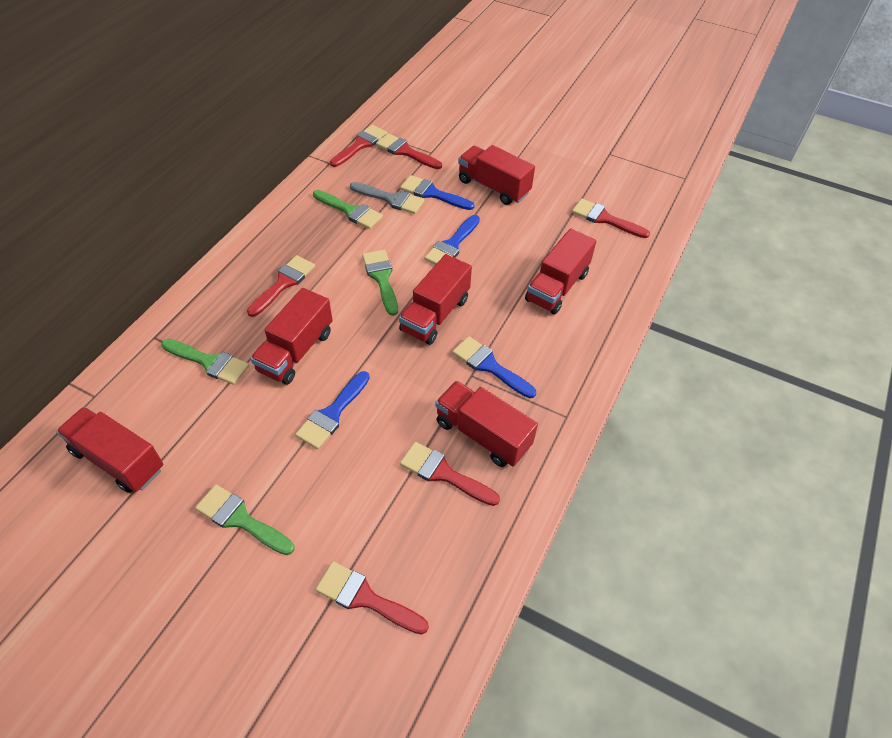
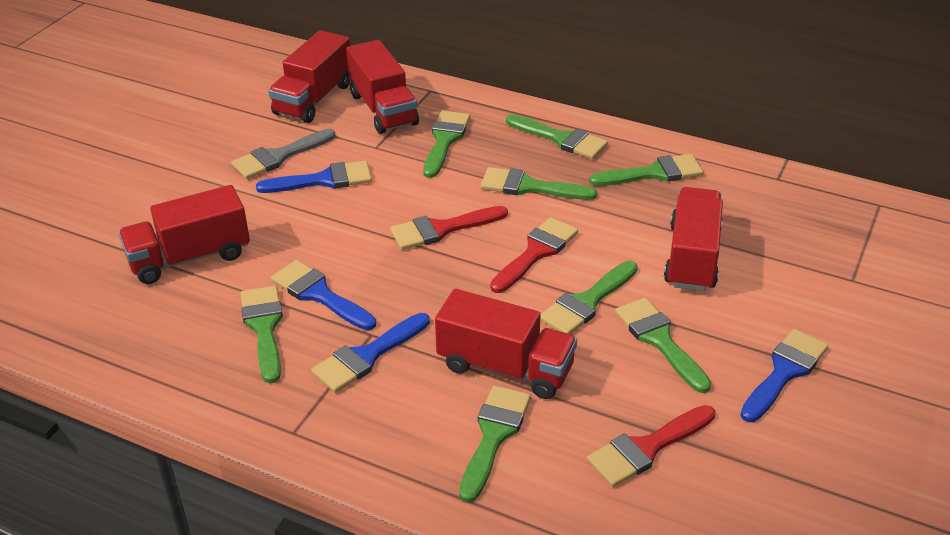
green brush: [161,339,249,385] [195,484,294,555] [313,190,383,229] [362,250,398,316] = 4 -> [240,286,283,383] [423,111,470,178] [459,385,531,503] [480,167,597,200] [506,114,608,159] [540,261,638,334] [589,154,703,186] [615,298,711,393] = 8
red brush: [247,255,315,317] [315,561,429,635] [330,125,387,167] [376,133,442,169] [400,442,500,506] [572,198,650,238] = 6 -> [390,206,508,250] [490,217,578,293] [587,405,715,487] = 3
red truck: [56,407,163,493] [250,288,333,385] [399,254,472,345] [435,381,538,467] [458,145,535,205] [525,228,596,314] = 6 -> [118,185,250,284] [268,30,350,123] [346,40,419,134] [435,289,577,399] [664,187,723,291] = 5

